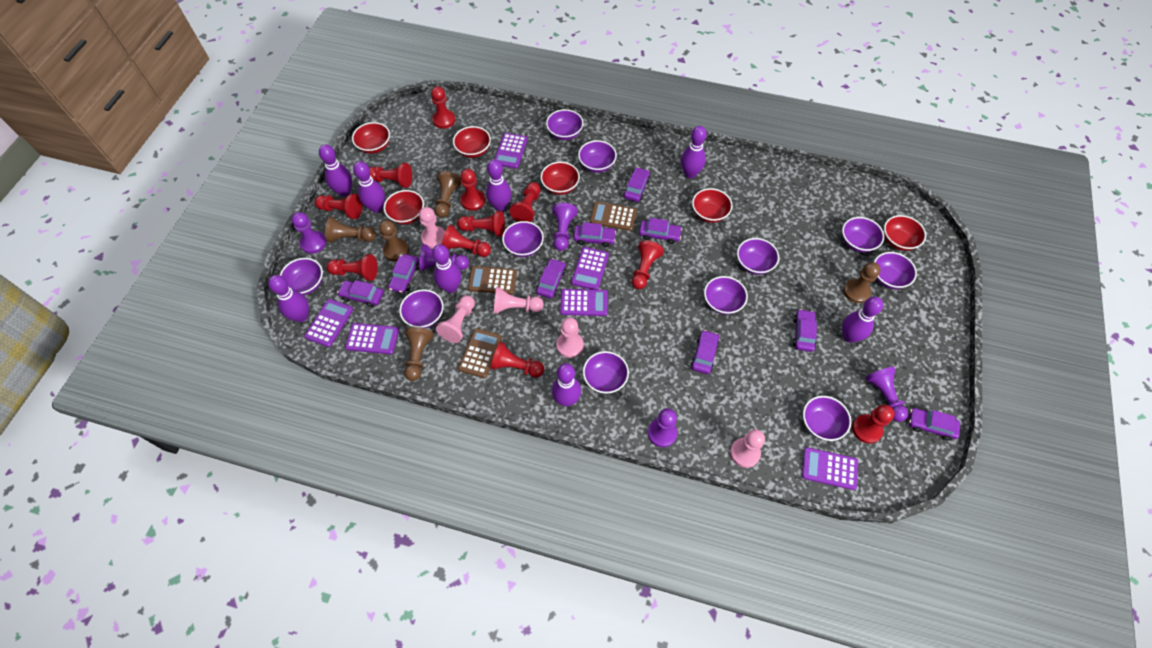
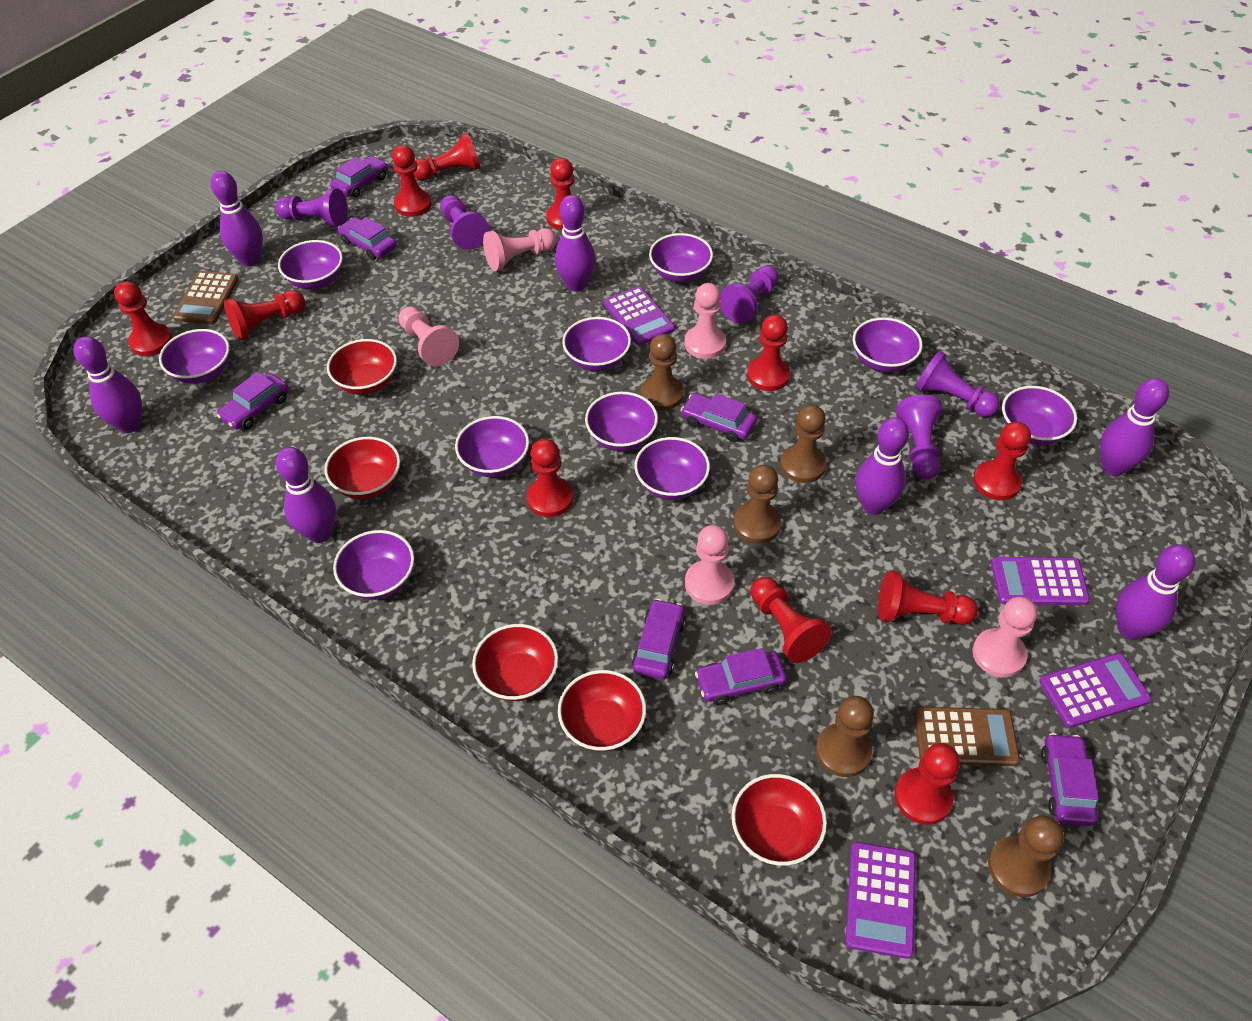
brown calculator: [458,328,502,378] [468,266,517,294] [590,201,637,231] = 3 -> [173,271,239,324] [914,707,1020,766] = 2
purple bowl: [280,258,323,295] [399,289,444,328] [502,221,544,257] [546,109,583,140] [578,140,617,173] [583,351,629,394] [704,276,748,315] [737,238,779,275] [803,396,851,441] [842,217,884,253] [874,252,917,289] = 11 -> [159,329,230,384] [278,240,343,289] [333,530,414,600] [455,416,529,477] [562,317,631,371] [585,392,658,451] [634,437,710,500] [649,233,713,282] [853,317,922,372] [1002,386,1077,445] = 10
purple bowling pin: [268,275,309,322] [319,144,352,197] [353,161,385,213] [432,244,461,293] [486,160,512,211] [552,363,581,406] [681,126,707,178] [842,297,883,343] = 8 -> [74,336,142,433] [210,171,263,266] [276,447,336,543] [555,195,596,292] [856,417,909,515] [1100,378,1169,476] [1116,544,1195,640] = 7
purple calculator: [304,299,353,347] [345,323,399,354] [494,133,528,169] [560,289,608,316] [571,247,609,290] [802,447,858,490] = 6 -> [604,286,675,345] [846,842,916,959] [991,557,1090,605] [1039,653,1151,728] = 4
purple car: [337,280,384,307] [388,254,419,293] [536,258,566,298] [574,222,616,247] [624,167,650,202] [639,218,682,244] [691,330,719,374] [793,309,817,352] [909,408,960,440] = 9 -> [217,372,289,430] [330,156,388,198] [338,217,397,260] [632,599,686,679] [681,393,757,442] [695,648,786,705] [1041,733,1099,826] = 7
red bowl: [352,122,390,154] [384,190,424,224] [453,126,491,158] [540,162,580,195] [692,188,733,223] [884,215,926,251] = 6 -> [324,437,400,499] [327,339,397,395] [472,624,558,701] [558,670,646,752] [732,774,827,866] = 5

